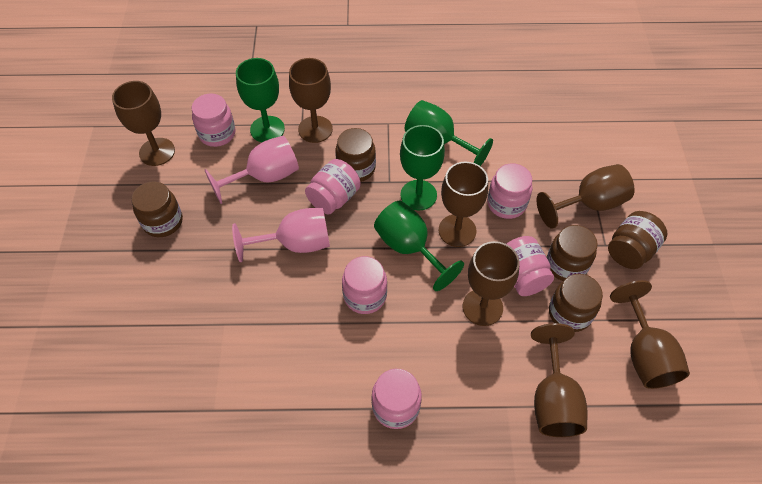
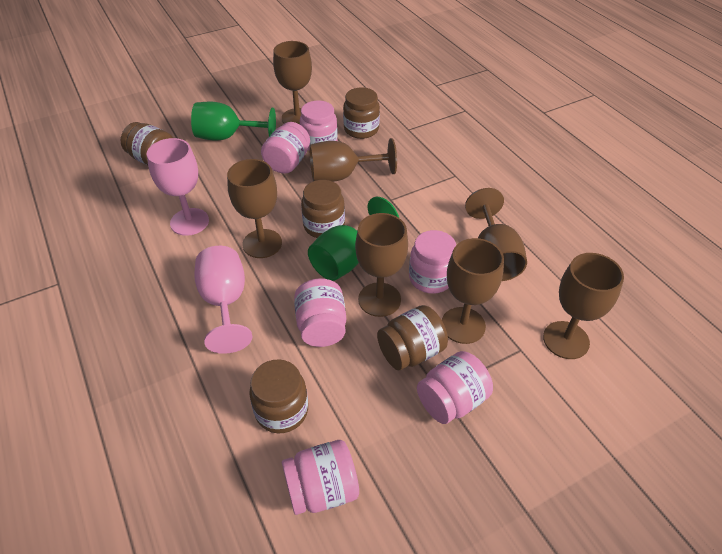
green goblet: [236,58,285,142] [374,201,464,291] [400,125,445,210] [404,100,493,166] = 4 -> [191,101,276,140] [308,197,399,281] = 2

